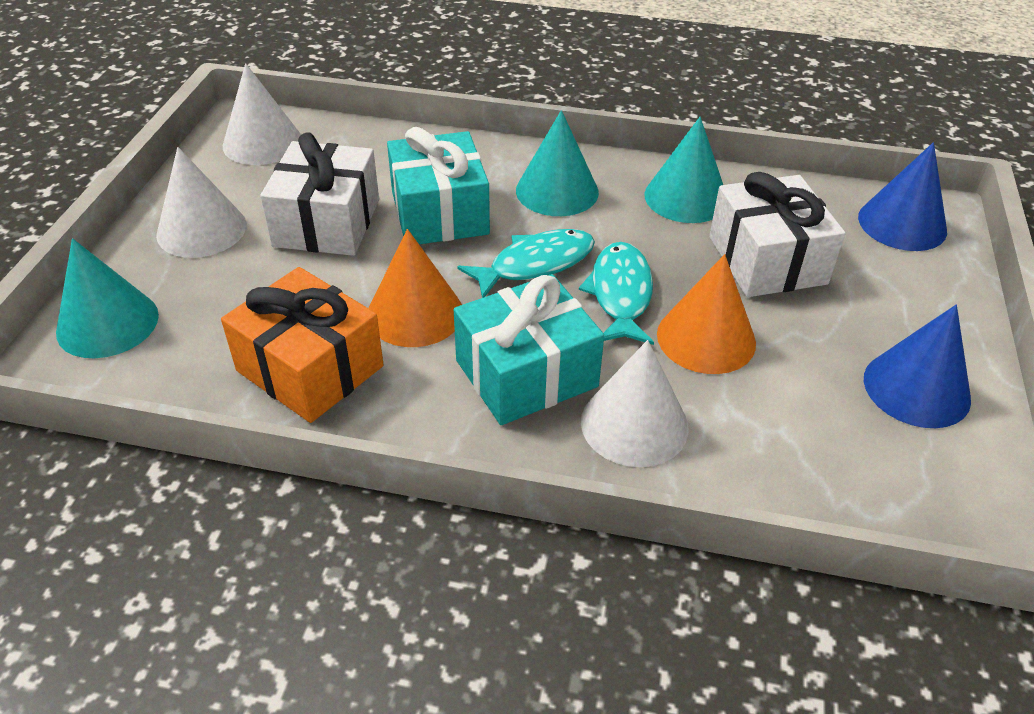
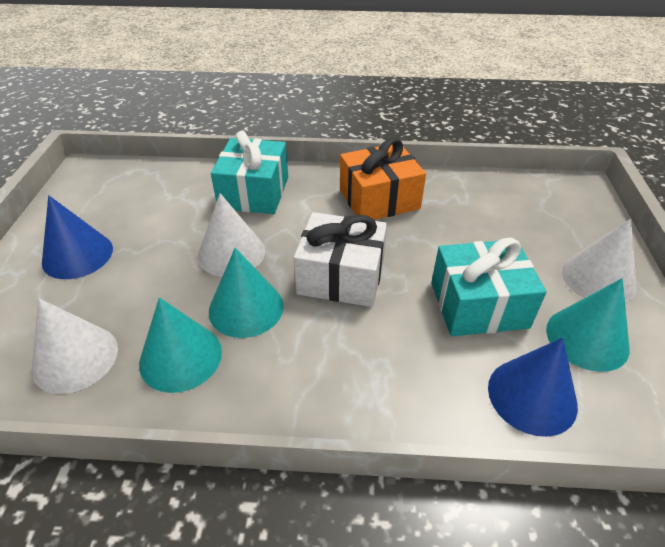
orange cone: [369,229,462,347] [657,254,756,374] = 2 -> none = 0
turquoise fish: [457,229,595,298] [579,242,654,345] = 2 -> none = 0
white gift: [260,132,379,256] [709,172,846,297] = 2 -> [294,212,387,307] = 1

